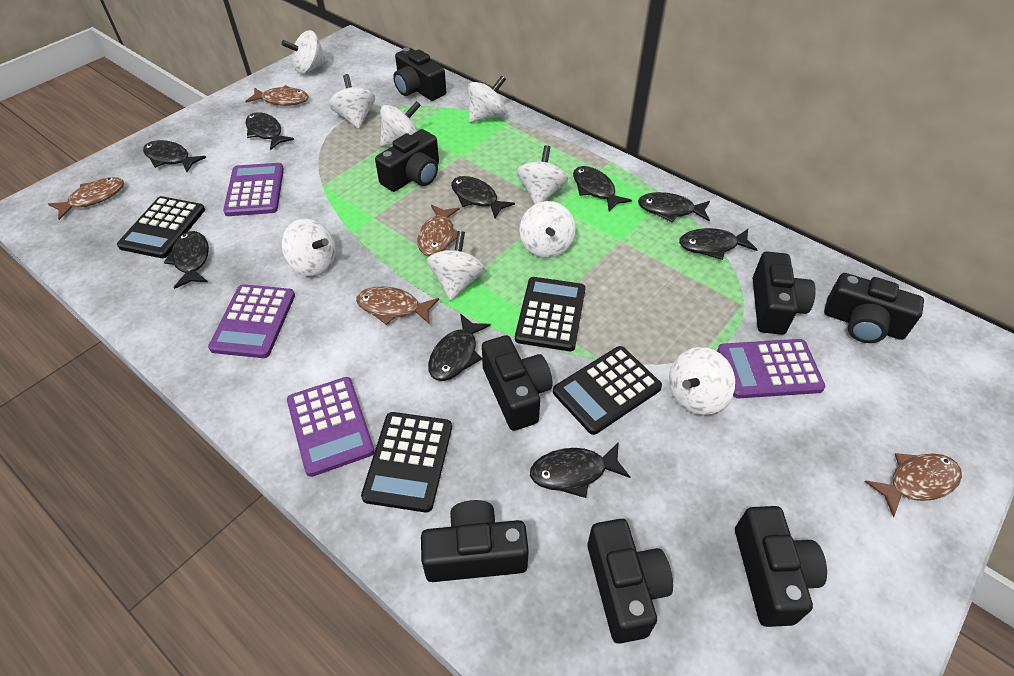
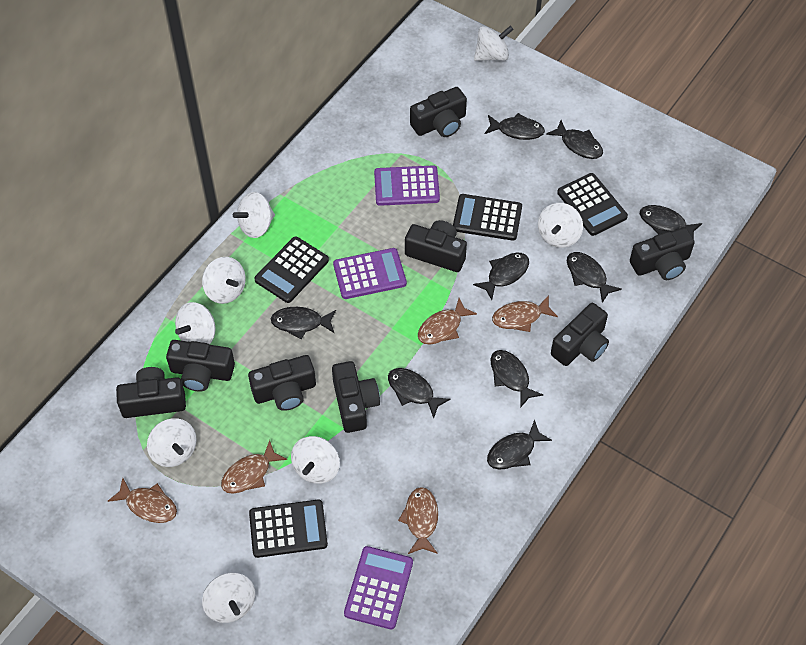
purple calculator: [208,284,295,358] [223,163,284,216] [287,377,375,477] [717,339,826,398] = 4 -> [333,248,407,299] [344,546,413,629] [374,165,440,206] = 3
white spinning top: [281,30,329,74] [281,219,336,276] [329,74,375,129] [380,101,421,147] [427,231,485,301] [468,75,506,123] [517,145,568,204] [519,201,576,258] [669,347,735,415] = 9 -> [147,418,197,467] [175,302,216,344] [202,257,246,304] [202,573,255,623] [233,192,275,238] [291,436,340,484] [474,26,514,61] [538,203,583,248] = 8

